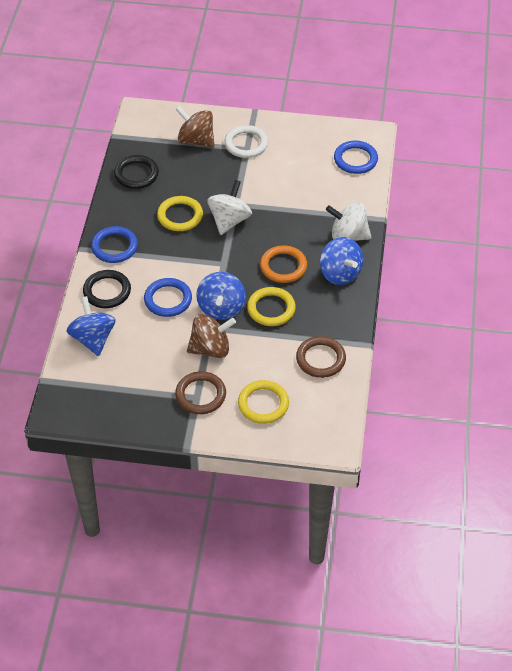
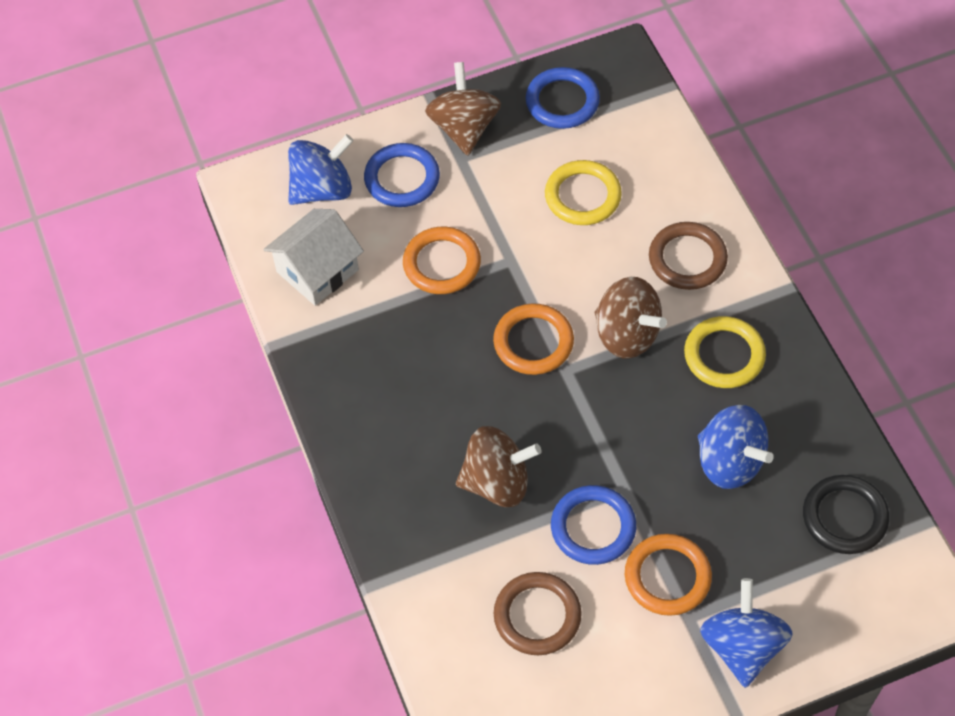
black ring: [83,270,131,308] [114,155,159,189] = 2 -> [803,475,889,554] = 1
brown spinning top: [175,106,215,148] [187,314,236,358] = 2 -> [425,62,501,156] [456,426,542,507] [595,277,667,359] = 3
orange ring: [260,245,307,283] = 1 -> [403,227,481,294] [493,303,574,375] [625,534,712,616] = 3
white house: none = 0 -> [263,209,364,306] = 1
white ring: [225,125,268,158] = 1 -> none = 0
white spinning top: [207,180,252,235] [326,202,371,241] = 2 -> none = 0
yellow ring: [157,196,203,231] [238,380,289,424] [247,287,296,326] = 3 -> [545,160,622,225] [684,316,766,388] = 2

